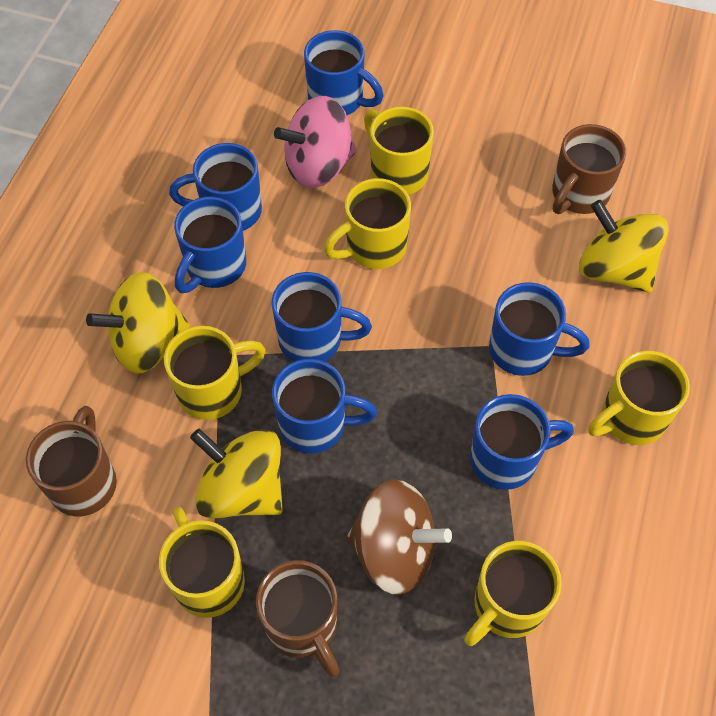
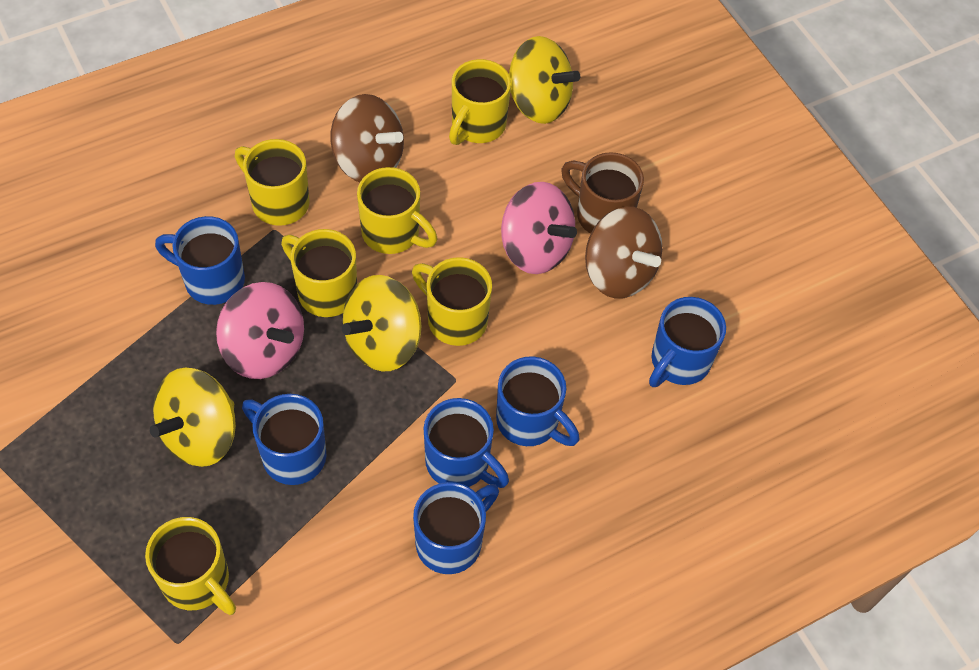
blue mug: [169,143,262,231] [174,196,246,293] [272,272,372,362] [272,359,377,454] [304,30,383,115] [470,394,574,490] [489,282,590,376] = 7 -> [155,216,245,305] [242,394,327,485] [413,482,499,574] [424,398,509,488] [496,356,579,446] [649,297,726,387] = 6
brown mug: [26,406,117,516] [256,560,339,677] [552,124,626,214] = 3 -> [561,152,644,234] = 1
brown spinning top: [346,479,452,595] = 1 -> [330,94,404,182] [585,207,662,299] = 2
pink spinning top: [274,96,357,188] = 1 -> [216,282,304,379] [501,182,577,274] = 2

